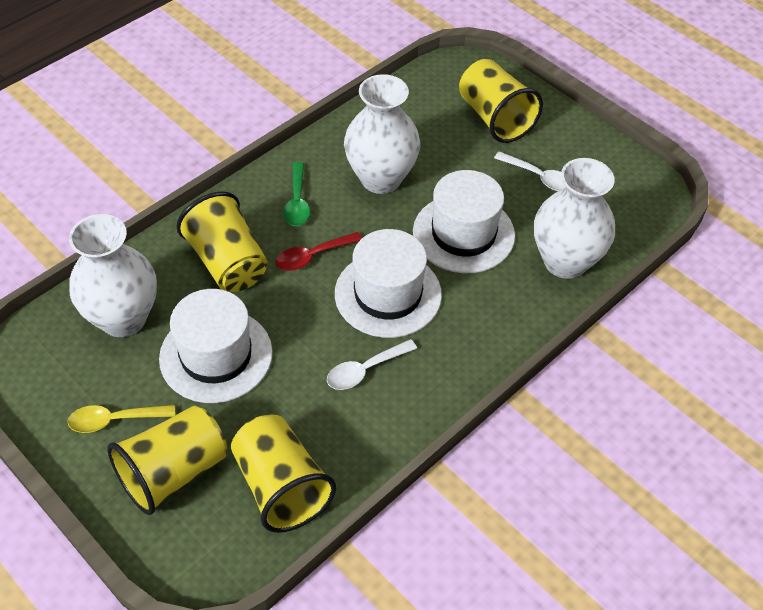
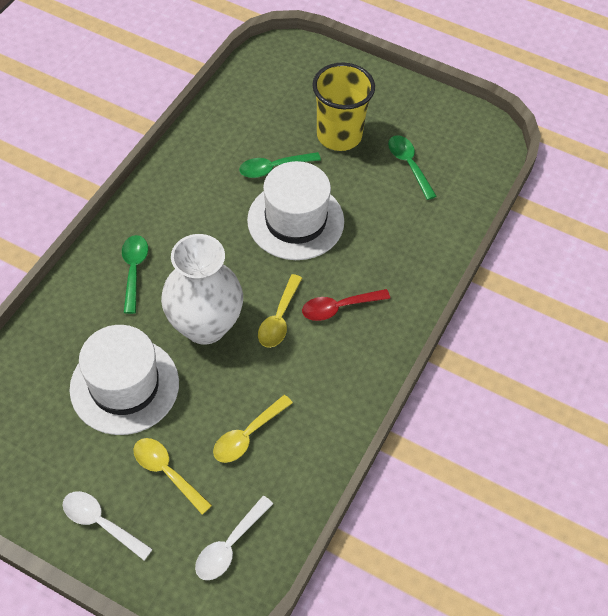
green spoon: [283,162,310,226] = 1 -> [122,235,148,314] [239,152,321,178] [388,135,436,200] = 3
white hat: [159,289,273,403] [335,229,442,338] [413,170,515,273] = 3 -> [70,325,179,435] [247,161,344,260] = 2
white vase: [69,214,157,337] [344,74,420,194] [534,158,615,279] = 3 -> [161,234,243,345] = 1
yellow cup: [107,406,227,515] [176,191,268,292] [231,415,336,533] [459,59,543,143] = 4 -> [312,62,375,151] = 1
yellow spoon: [68,405,175,433] = 1 -> [133,438,212,515] [213,395,293,463] [258,274,302,348] = 3

